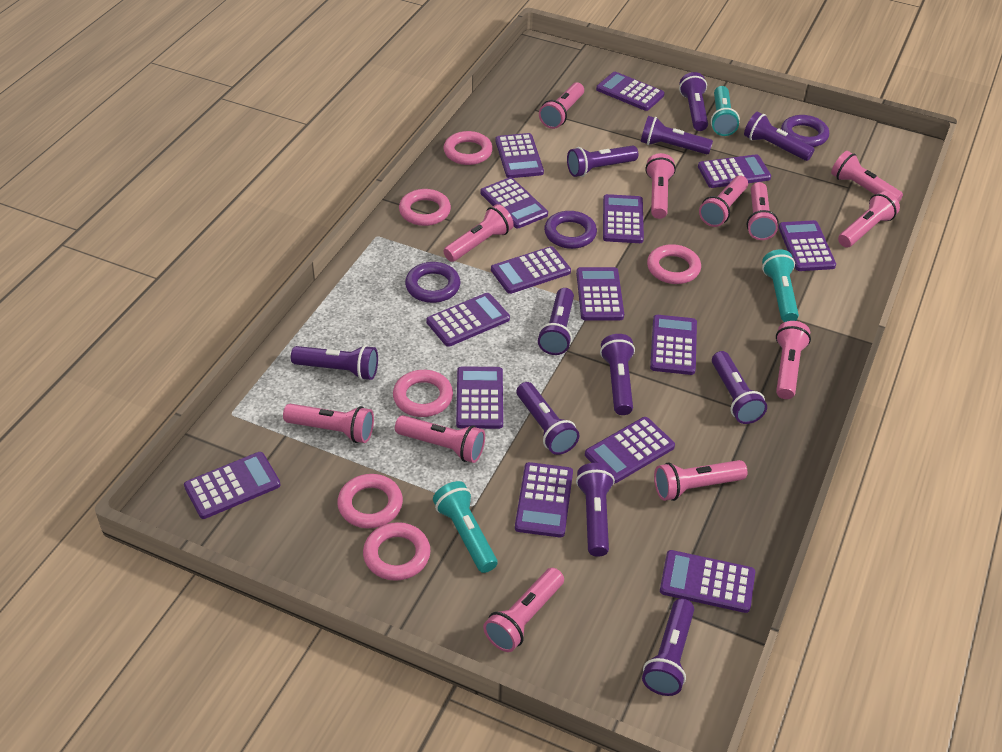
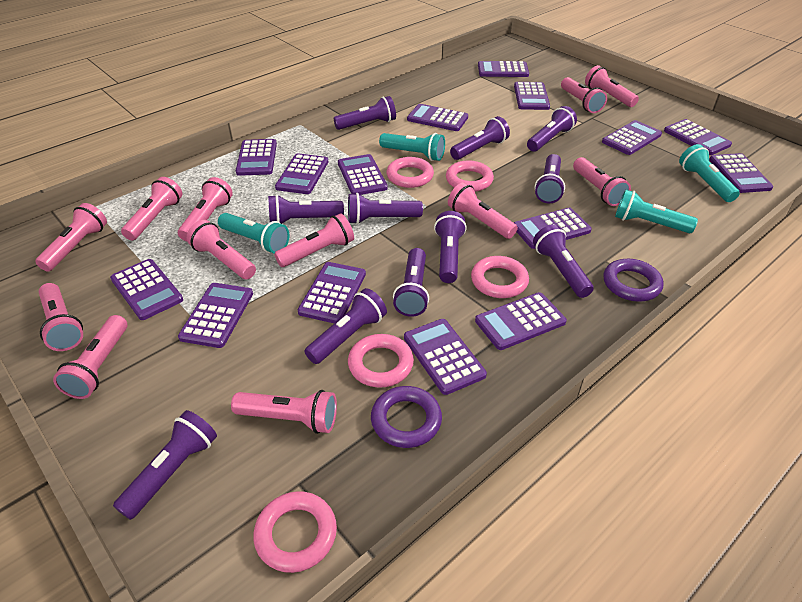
pink ring: [337,474,403,528] [363,522,430,581] [393,370,453,417] [399,189,451,226] [444,131,493,165] [647,244,701,284] = 6 -> [253,491,337,573] [348,334,414,388] [386,157,434,188] [446,161,494,192] [471,256,529,298] = 5
purple ring: [405,262,460,303] [544,211,597,249] [781,115,829,147] = 3 -> [371,386,442,448] [603,259,663,302] = 2
turquoise flashlight: [433,481,497,573] [711,86,740,136] [762,249,799,322] = 3 -> [218,213,289,253] [379,133,445,161] [615,190,698,233] [679,144,740,202] = 4

